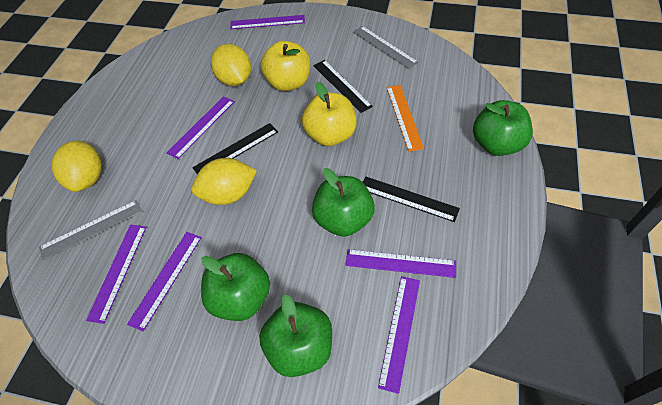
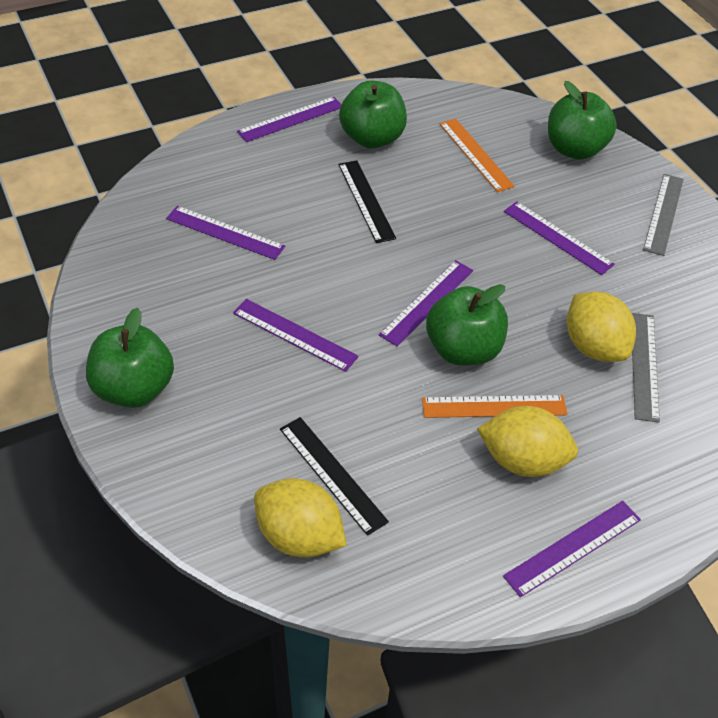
black ruler: [192,123,278,174] [313,60,373,113] [363,176,460,222] = 3 -> [280,417,389,536] [338,160,396,243] = 2
orange ruler: [387,85,424,152] = 1 -> [422,395,568,418] [440,119,515,192] = 2
yellow apple: [261,41,310,91] [302,82,357,146] = 2 -> none = 0

